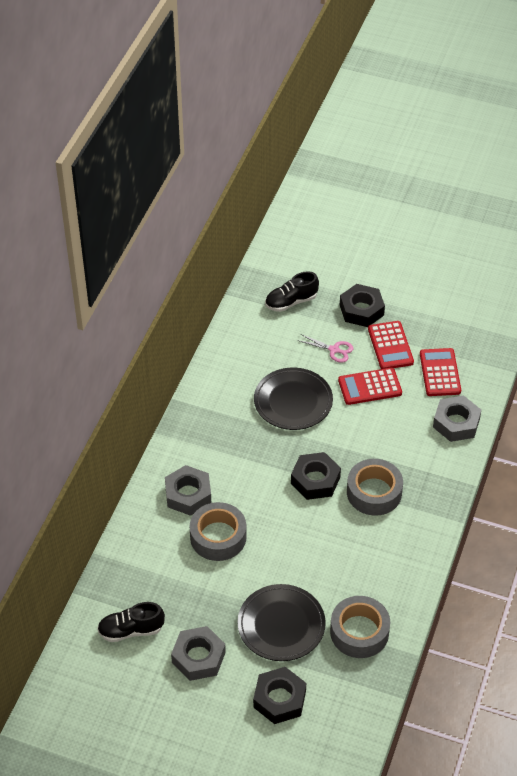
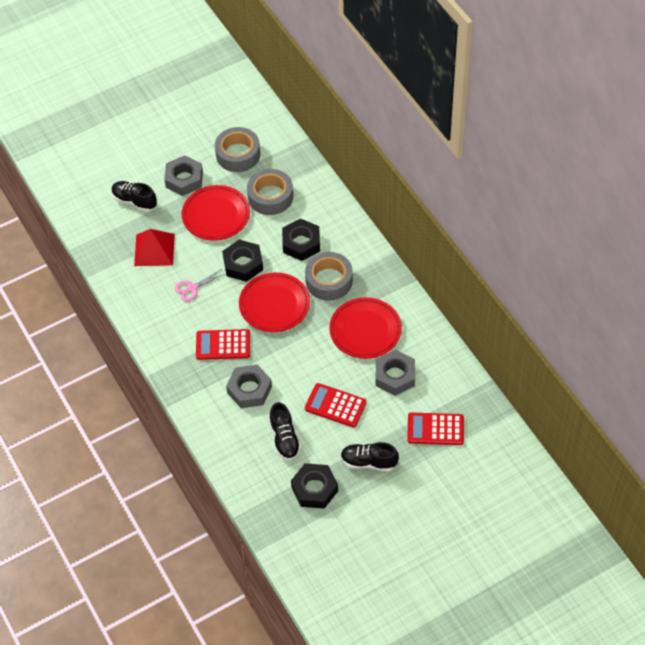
black plate: [237,584,326,661] [254,368,333,430] = 2 -> none = 0
black shoe: [97,602,165,642] [265,271,319,312] = 2 -> [112,181,157,212] [269,402,301,460] [341,442,399,471] = 3
red plate: none = 0 -> [182,185,250,241] [239,272,310,332] [329,297,402,359] = 3
red pyramid: none = 0 -> [134,229,175,266] = 1

